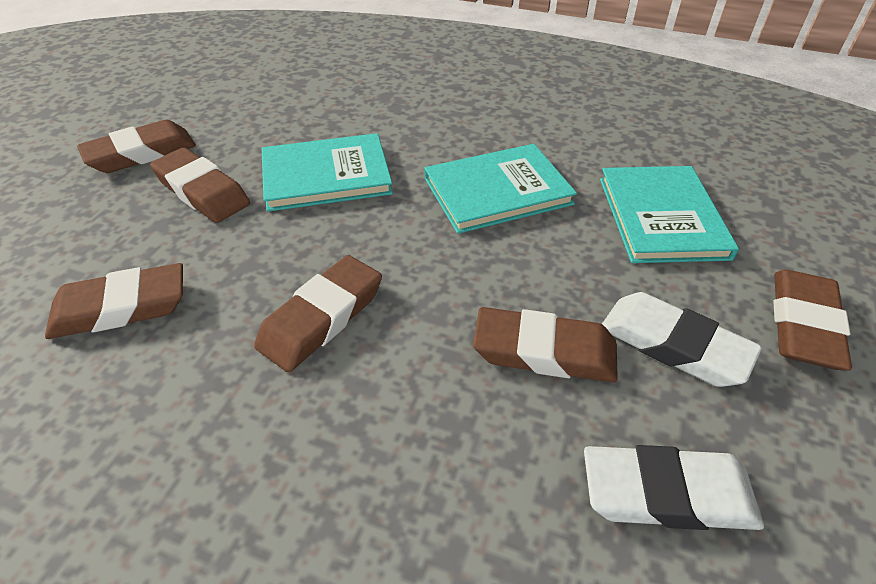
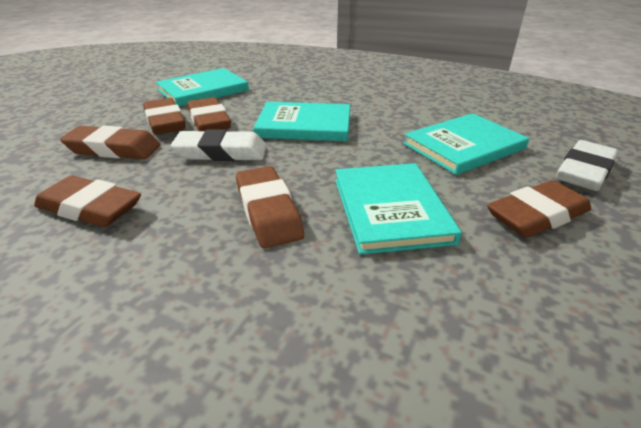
turquoise book: [262,133,393,212] [425,144,577,234] [600,166,739,263] = 3 -> [156,68,249,107] [253,102,350,141] [335,163,462,255] [403,113,529,175] = 4

